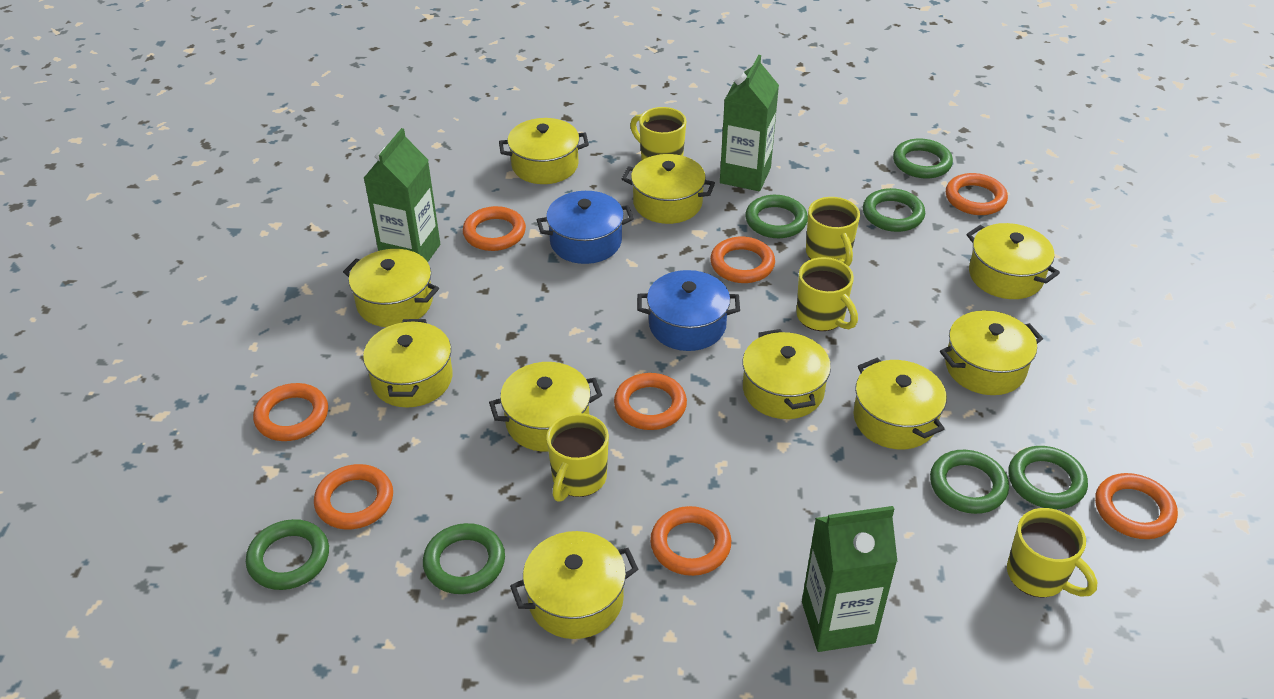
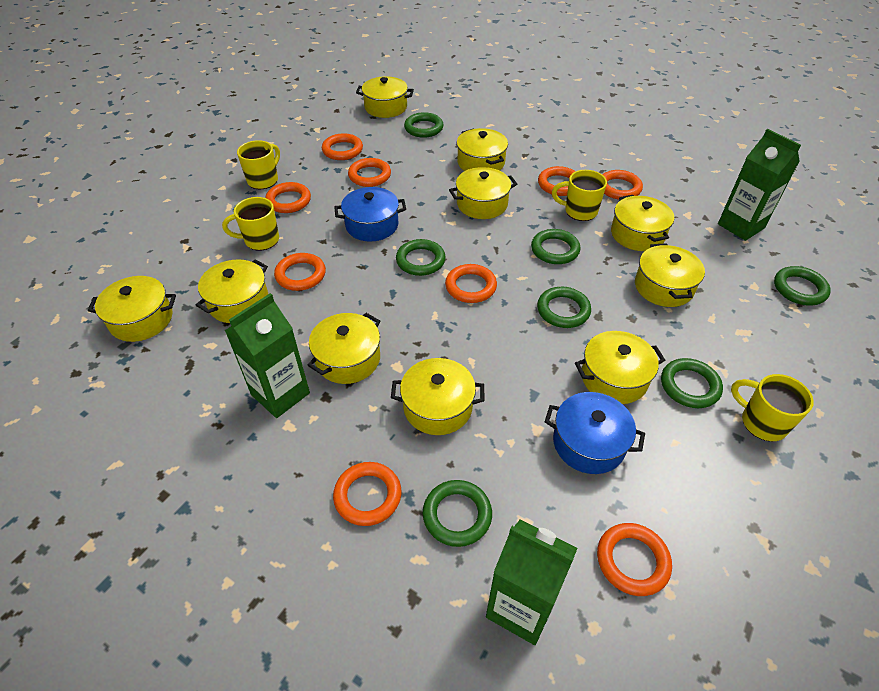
orange ring: [253,383,328,441] [314,464,393,530] [463,206,526,251] [614,373,687,430] [650,506,731,576] [710,237,775,283] [946,173,1008,215] [1095,473,1178,539] = 8 -> [265,182,311,213] [274,253,326,291] [322,133,363,160] [333,462,401,526] [348,158,391,187] [445,264,497,303] [538,166,576,196] [597,523,672,596] [602,170,643,199] = 9
yellow mug: [546,413,609,502] [630,107,686,160] [797,257,858,331] [806,197,860,266] [1007,508,1097,598] = 5 -> [222,197,279,251] [237,140,280,189] [552,170,607,221] [731,374,814,441] = 4

